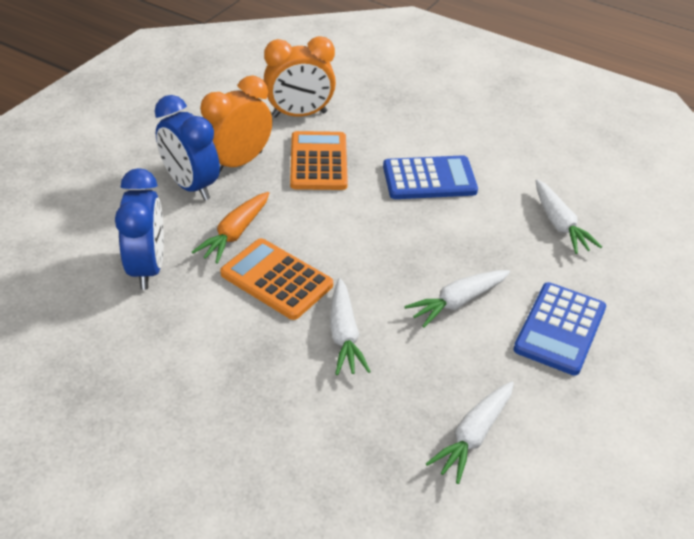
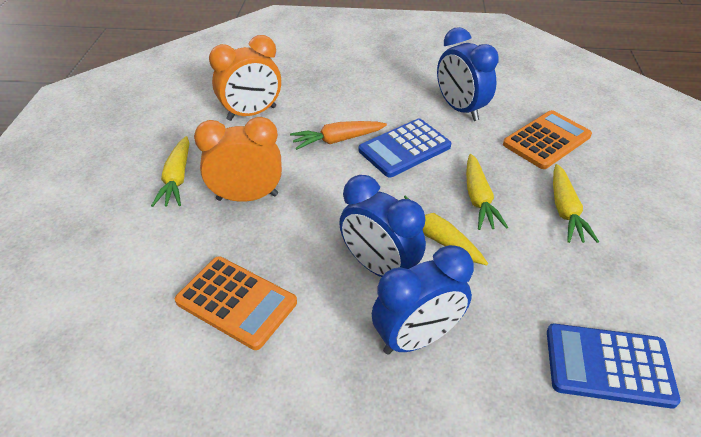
blue clock: [115,168,164,290] [155,95,220,200] = 2 -> [339,175,426,277] [372,245,474,355] [437,27,499,121] = 3
white carrot: [330,278,371,375] [404,270,510,328] [426,381,514,484] [535,179,602,254] = 4 -> none = 0
yellow carrot: none = 0 -> [151,136,190,207] [404,196,488,265] [466,154,508,230] [553,164,599,243] = 4

